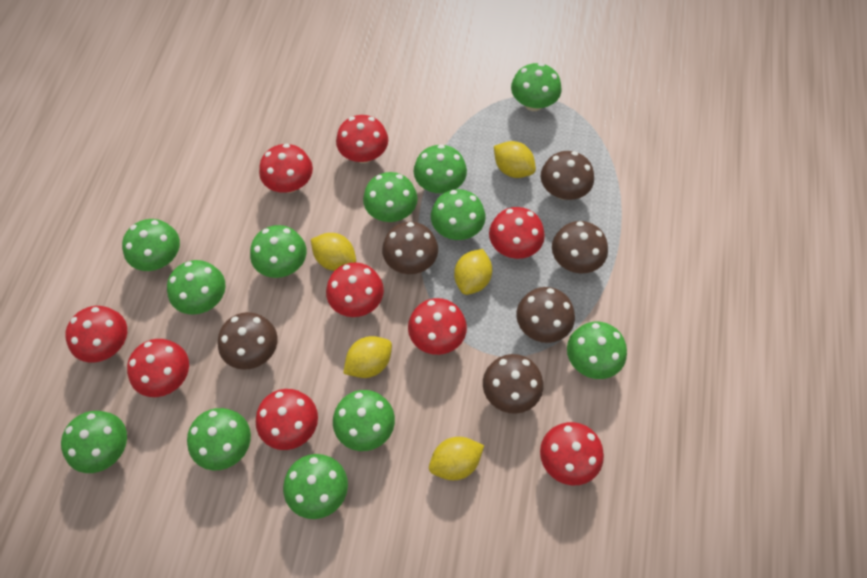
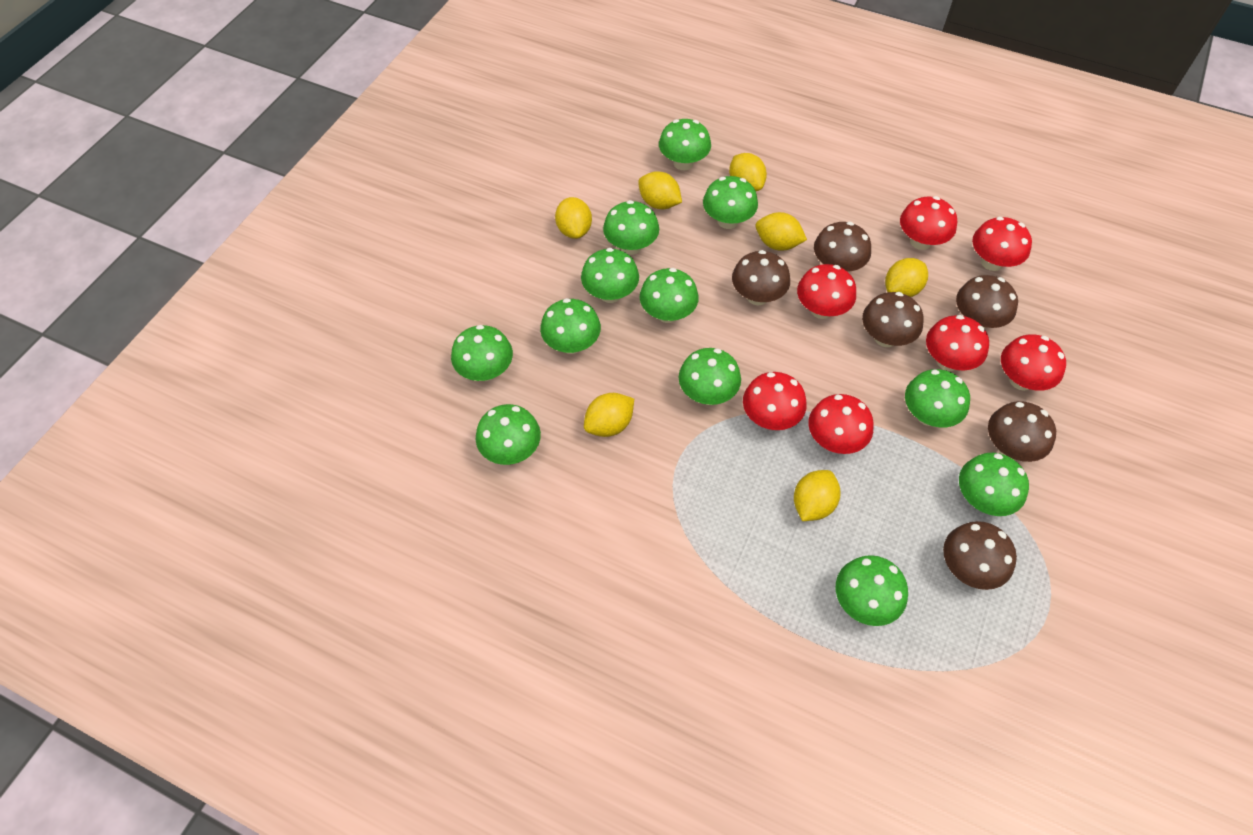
red mushroom: [65,306,127,362] [127,339,189,397] [256,389,318,450] [259,144,313,193] [326,262,384,317] [336,115,388,163] [408,298,467,355] [489,207,545,259] [540,422,604,485] = 9 -> [743,372,807,430] [797,264,856,319] [808,394,873,454] [900,196,957,250] [926,315,989,371] [972,217,1032,271] [1001,335,1066,391] = 7
yellow lemon: [311,233,356,271] [343,336,392,378] [429,437,484,480] [454,249,492,295] [494,141,536,178] = 5 -> [555,197,592,239] [584,393,634,437] [638,171,682,209] [729,153,767,191] [756,212,807,251] [794,470,841,521] [885,258,928,297] = 7

